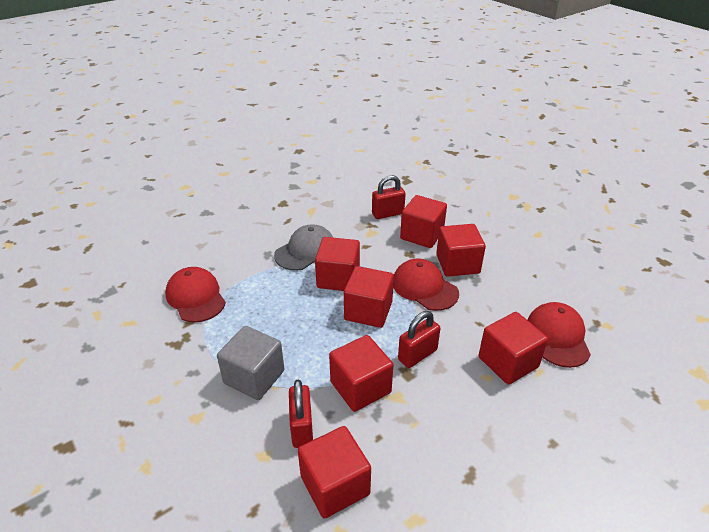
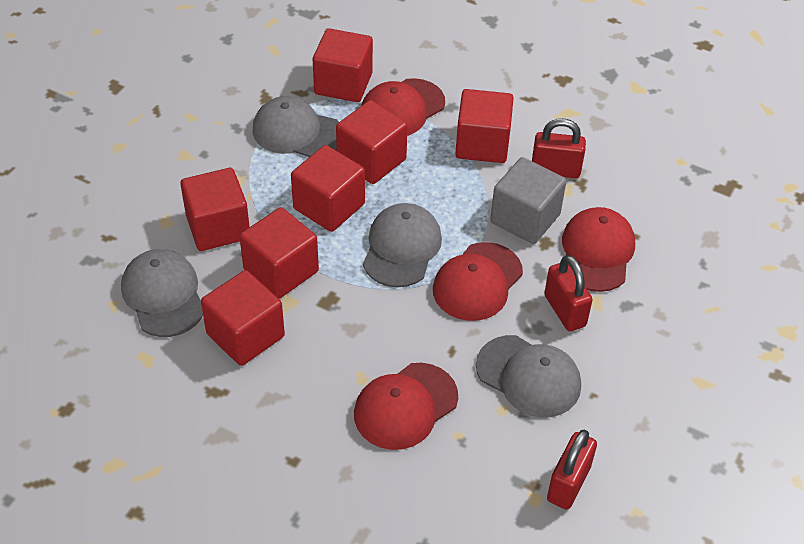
grey cap: [274,224,333,271] = 1 -> [121,249,203,337] [253,96,339,157] [363,203,442,287] [476,335,581,418] = 4
red cap: [165,267,226,322] [393,258,459,311] [527,302,591,368] = 3 -> [354,363,458,450] [361,78,445,136] [433,242,523,321] [562,207,635,292] = 4

